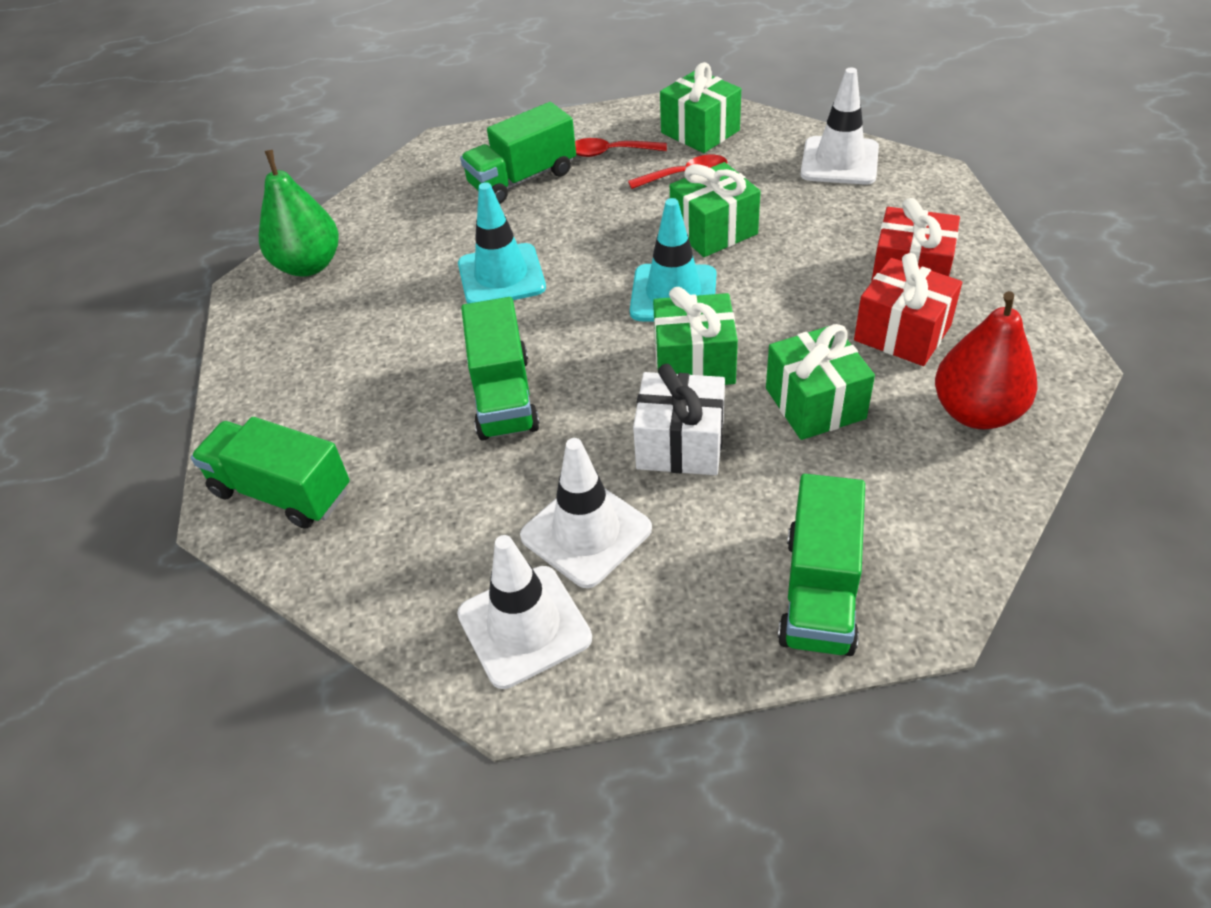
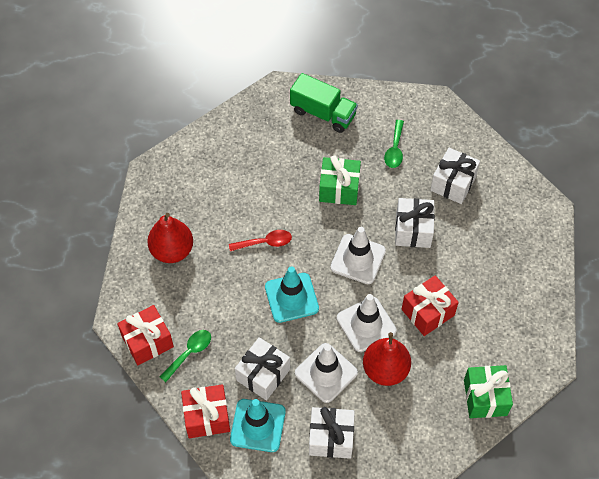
green gift: [653,287,738,385] [660,62,741,153] [670,162,761,257] [766,324,875,440] = 4 -> [319,156,361,205] [464,365,513,418] = 2
green pear: [259,150,339,277] = 1 -> none = 0
green spoon: none = 0 -> [160,330,211,382] [384,120,404,168] = 2
green truck: [191,417,350,529] [460,102,576,204] [461,297,540,441] [778,474,865,656] = 4 -> [290,73,358,133] = 1
red gift: [854,253,962,366] [871,198,960,282] = 2 -> [117,305,174,365] [181,384,230,438] [402,275,459,336] = 3
red pear: [935,291,1038,429] = 1 -> [147,213,193,263] [363,332,411,386] = 2
red spoon: [575,138,667,157] [628,155,727,189] = 2 -> [229,230,292,251] = 1
white gift: [633,364,725,475] = 1 -> [235,337,290,401] [309,407,355,459] [395,198,435,248] [430,148,480,204] = 4

